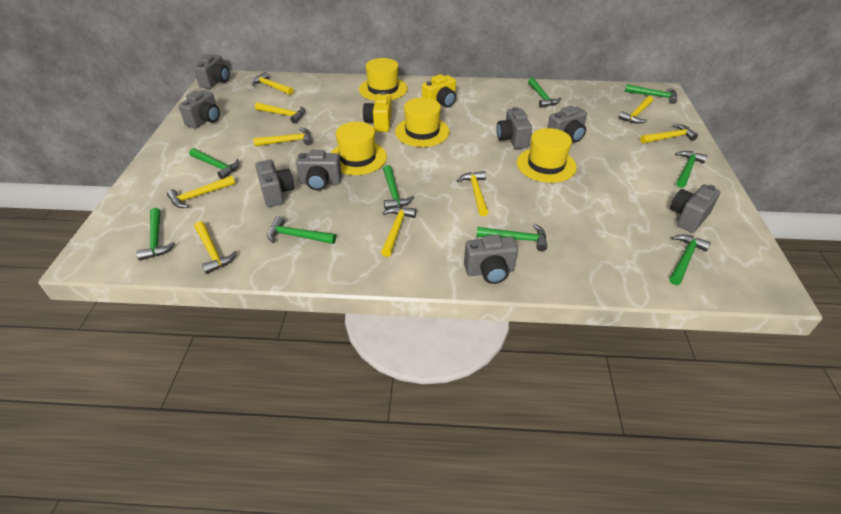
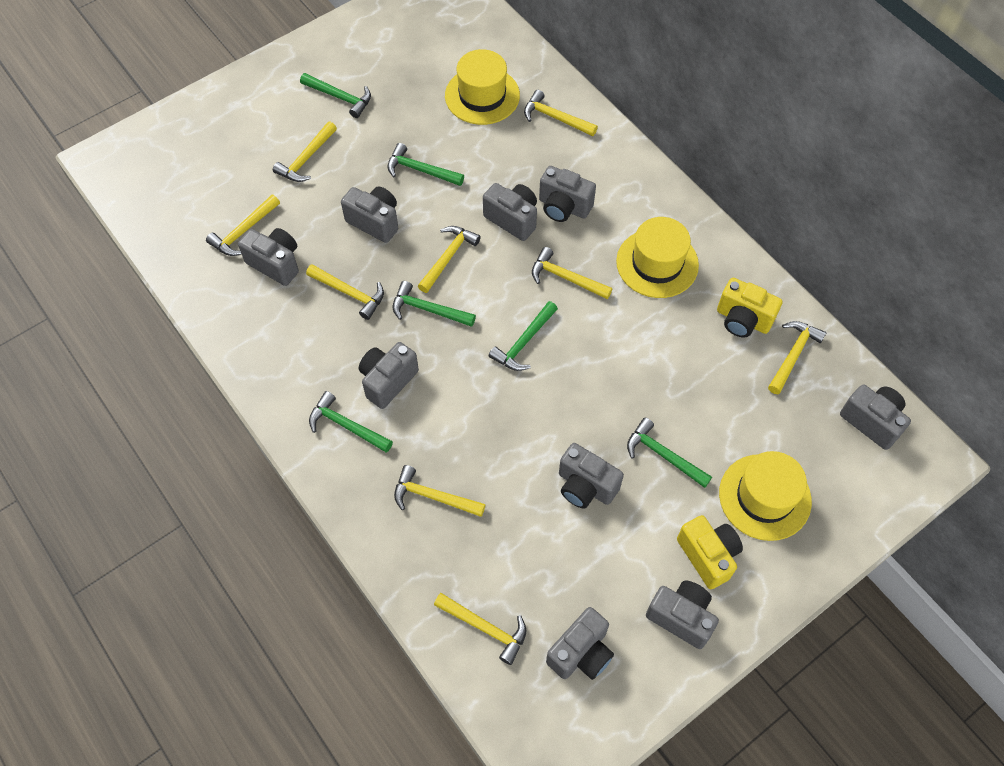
green hammer: [136,208,175,261] [189,148,240,179] [267,216,336,244] [383,165,414,210] [477,224,547,251] [528,78,561,108] [625,84,677,104] [669,234,711,285] [675,151,708,188] = 9 -> [300,73,371,118] [309,391,393,453] [387,143,464,186] [393,281,476,327] [489,301,558,371] [627,417,712,488] = 6
grey camera: [178,90,220,129] [194,54,230,89] [255,160,294,207] [296,150,342,191] [464,235,518,284] [496,107,532,149] [547,106,587,142] [670,184,721,233] = 8 -> [238,228,299,286] [341,187,398,243] [359,342,419,409] [483,183,537,241] [539,166,596,222] [546,607,614,680] [559,443,624,509] [646,580,719,649] [840,384,911,450] = 9
yellow hat: [331,122,387,175] [359,58,408,101] [395,97,450,147] [517,128,577,183] = 4 -> [445,49,520,125] [616,217,699,298] [719,451,812,541] = 3

